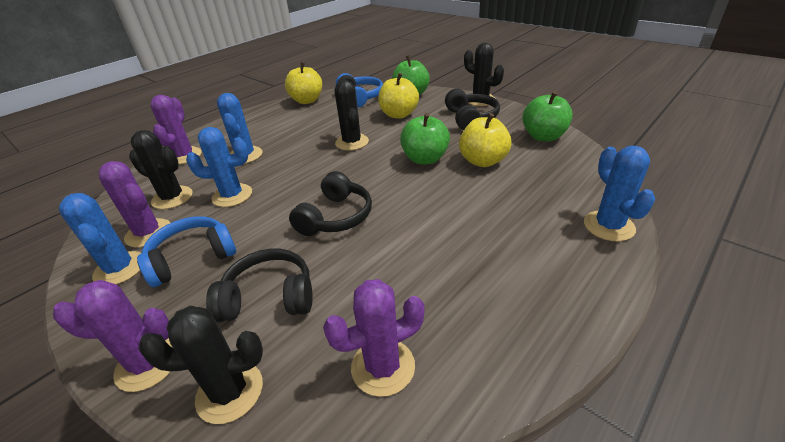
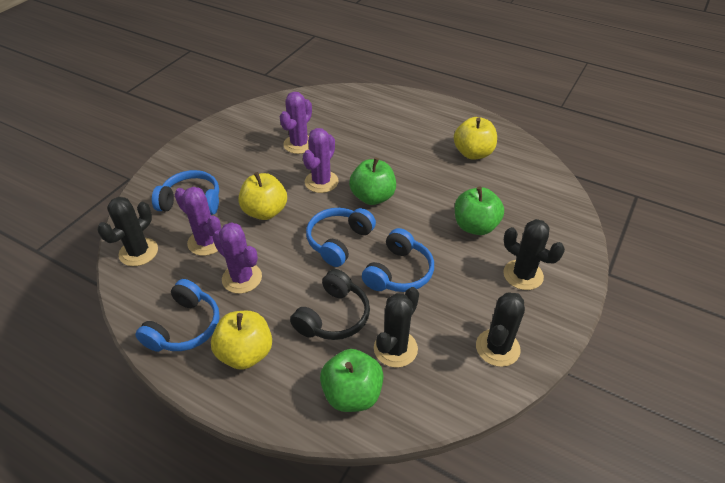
black headphones: [206,249,313,322] [289,171,372,236] [445,89,500,130] = 3 -> [290,269,370,340] = 1
blue cactus: [59,193,141,284] [186,127,252,207] [217,93,263,164] [584,146,655,241] = 4 -> none = 0
blue headphones: [137,216,236,287] [336,73,383,108] = 2 -> [135,279,220,352] [152,170,219,215] [306,208,376,267] [362,228,434,292] = 4

